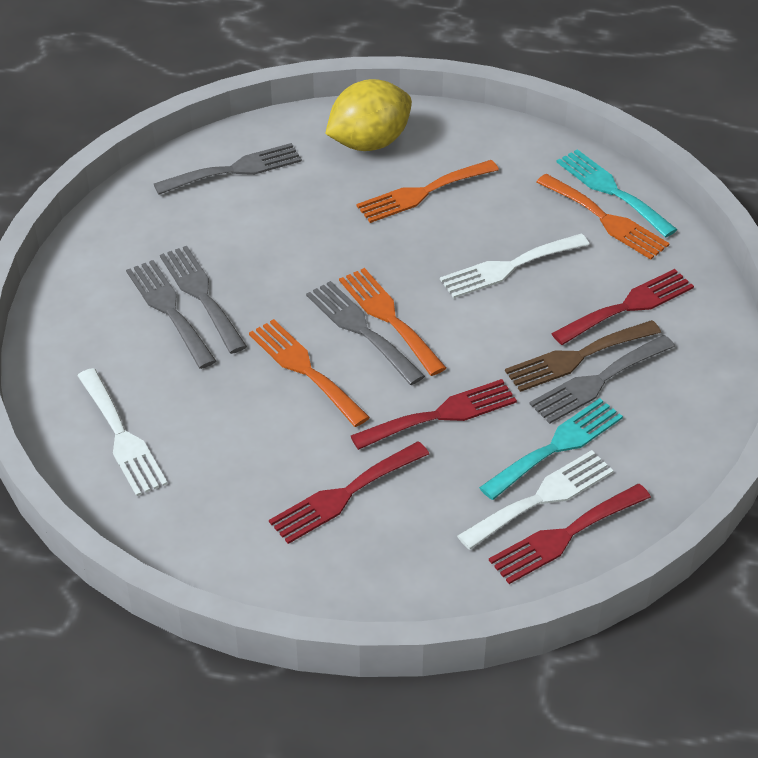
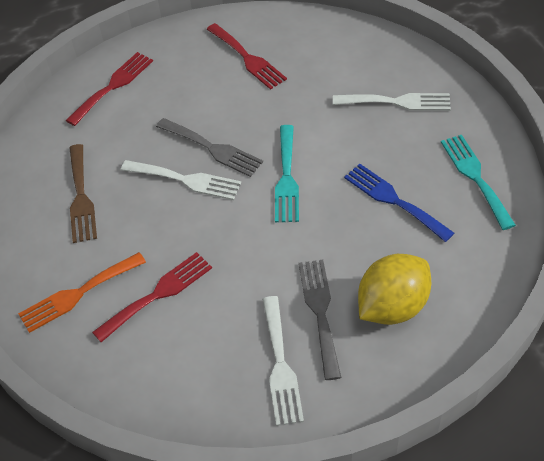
blue fork: none = 0 -> [344,164,454,242] = 1
grey fork: [126,260,216,369] [154,143,302,195] [160,246,247,354] [306,281,425,385] [529,335,675,424] = 5 -> [156,118,263,177] [298,260,341,380] = 2
orange fork: [249,319,370,427] [339,268,446,376] [357,160,499,223] [536,174,670,260] = 4 -> [18,252,146,333] = 1
red fork: [269,441,429,544] [351,379,517,450] [489,484,651,584] [551,269,694,345] = 4 -> [66,52,153,126] [92,252,212,342] [207,23,287,90] = 3

